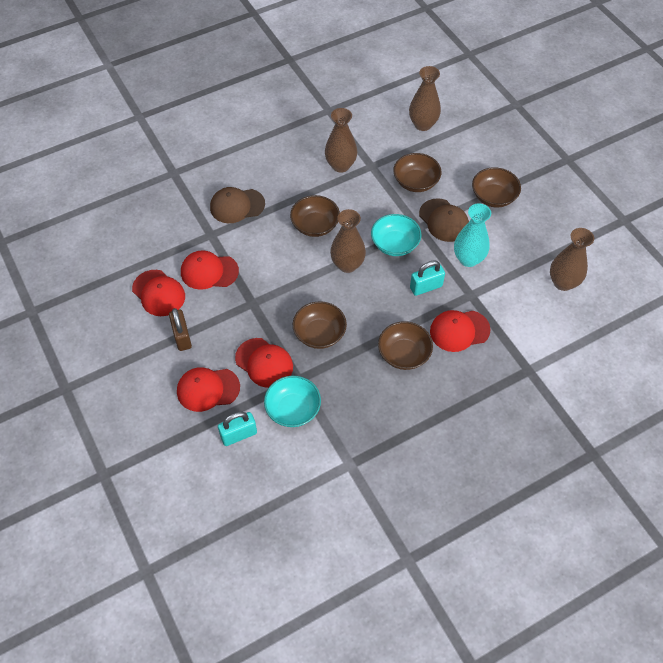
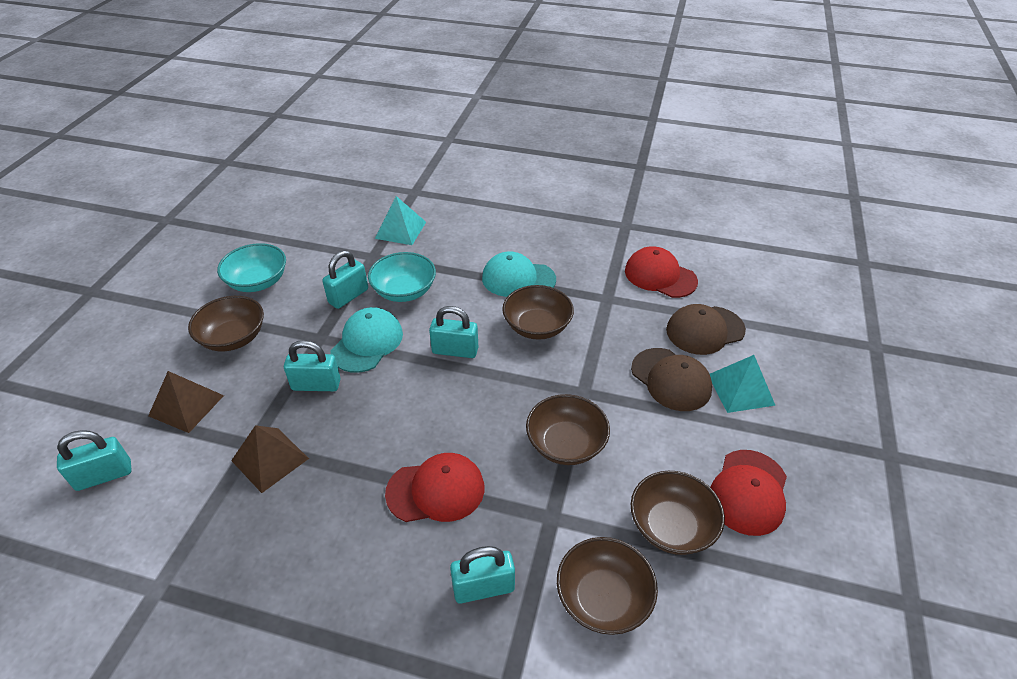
brown padlock: [169,308,192,351] = 1 -> none = 0
brown pyramid: none = 0 -> [148,371,224,433] [231,425,309,493] = 2
brown vase: [325,108,357,173] [330,209,366,273] [409,66,441,131] [550,228,594,291] = 4 -> none = 0
red cap: [132,270,185,316] [177,367,240,412] [181,250,239,290] [235,338,293,388] [430,310,490,352] = 5 -> [385,453,484,522] [625,246,698,298] [710,450,787,536] = 3
turquoise cap: none = 0 -> [330,307,403,373] [482,252,556,297] = 2
turquoise padlock: [218,412,257,446] [410,260,445,296] = 2 -> [57,430,132,491] [284,340,341,391] [322,250,368,309] [429,306,478,358] [450,546,515,604] = 5
turquoise pyramid: none = 0 -> [375,196,426,245] [710,355,775,413] = 2
turquoise vase: [454,203,491,267] = 1 -> none = 0

